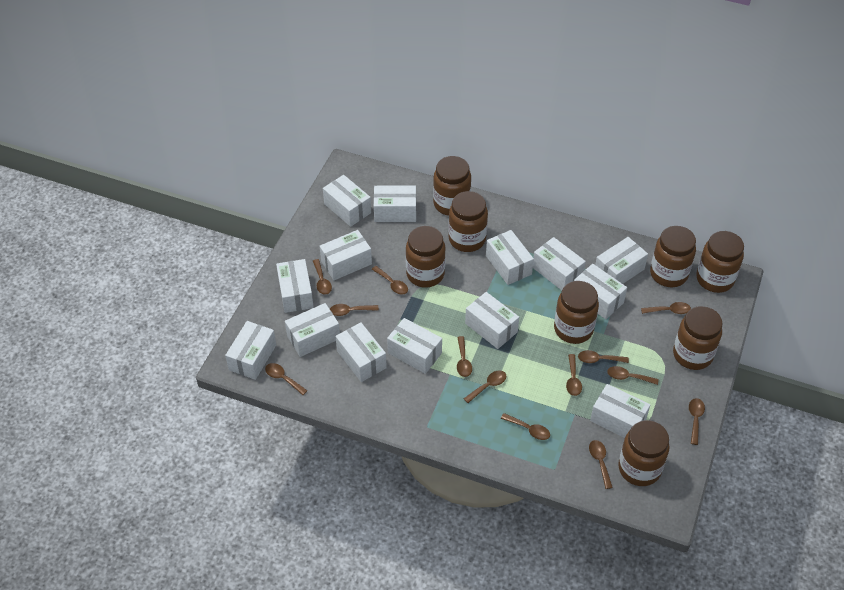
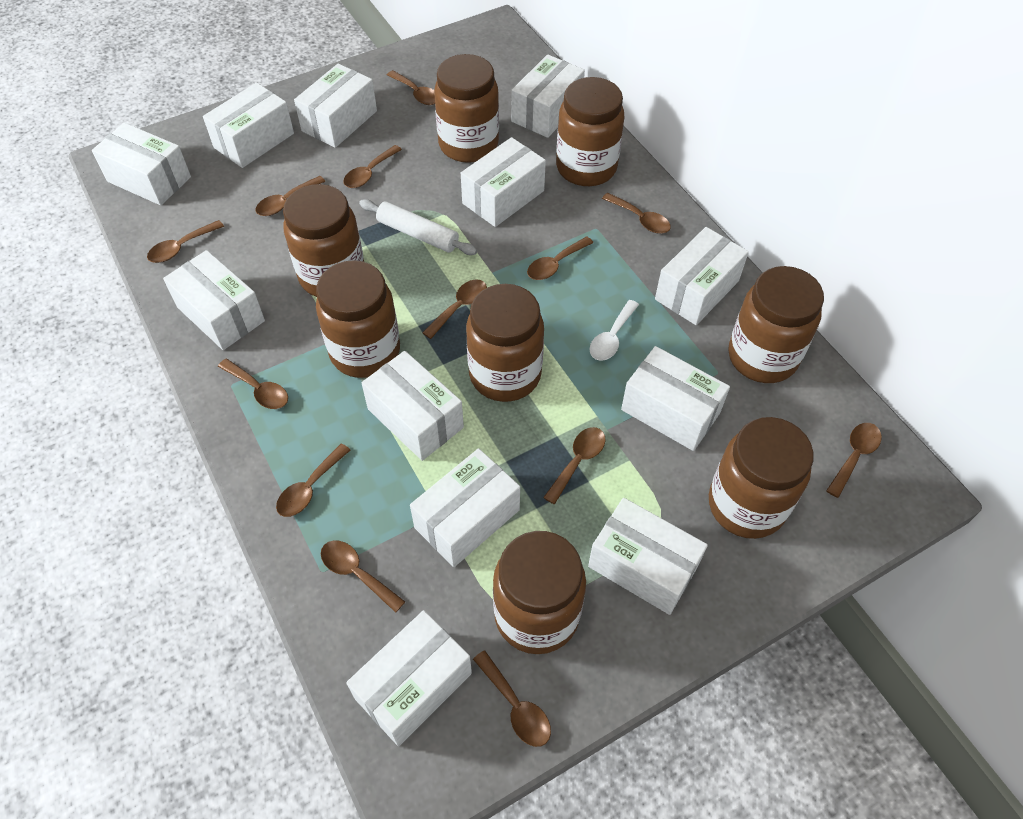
white box: [225,321,276,380] [276,259,314,313] [285,303,340,357] [320,230,372,280] [323,175,371,227] [335,322,387,382] [374,186,416,222] [387,318,442,374] [465,292,519,349] [486,230,534,285] [533,237,586,290] [574,264,627,319] [590,384,650,438] [595,237,648,284] = 14 -> [92,123,191,205] [163,250,265,350] [203,83,294,168] [294,64,377,148] [346,610,472,746] [362,351,464,461] [410,448,520,567] [461,137,546,227] [511,54,585,138] [588,498,708,615] [621,346,730,451] [655,227,749,325] = 12
white rolling pin: none = 0 -> [359,199,477,255] = 1
white spoon: none = 0 -> [589,300,639,361] = 1

